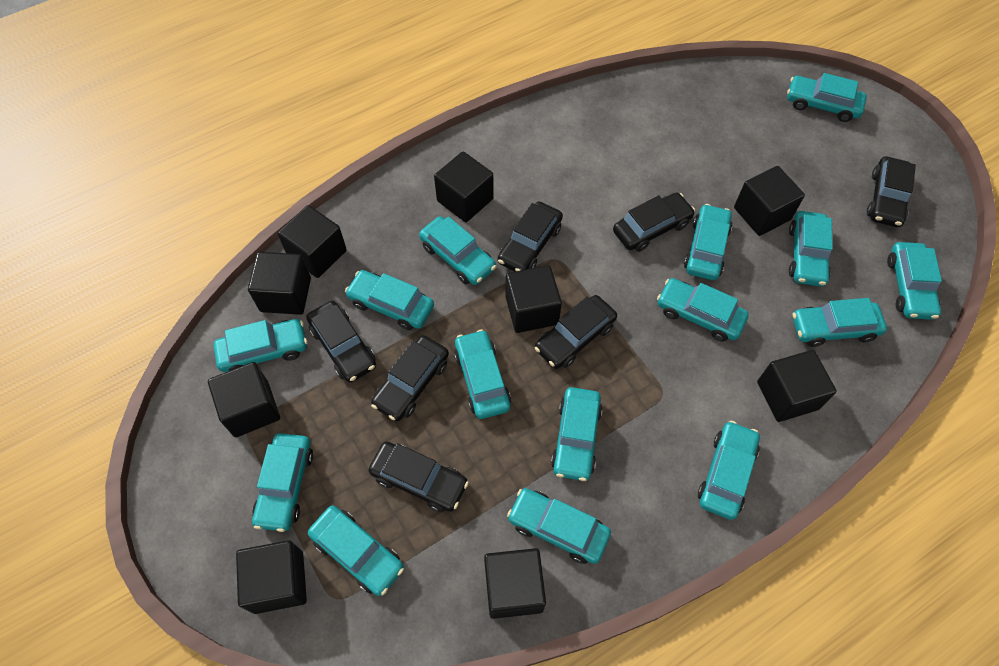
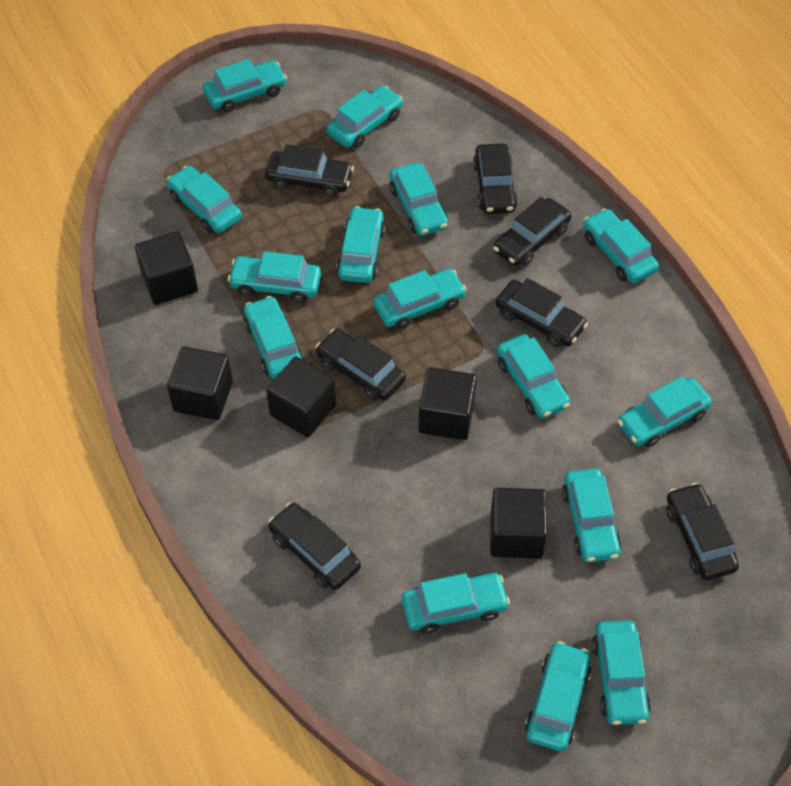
black cube: [208,362,280,437] [236,540,307,614] [248,252,311,315] [278,205,347,278] [434,151,494,222] [484,548,546,619] [505,265,562,333] [734,166,805,236] [757,350,837,422] = 9 -> [135,231,198,305] [167,347,233,420] [266,356,336,437] [419,367,477,440] [490,488,547,559] = 5

